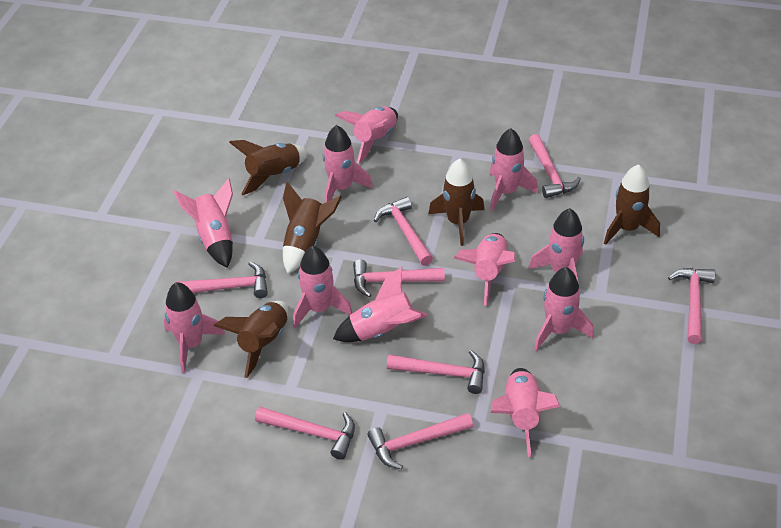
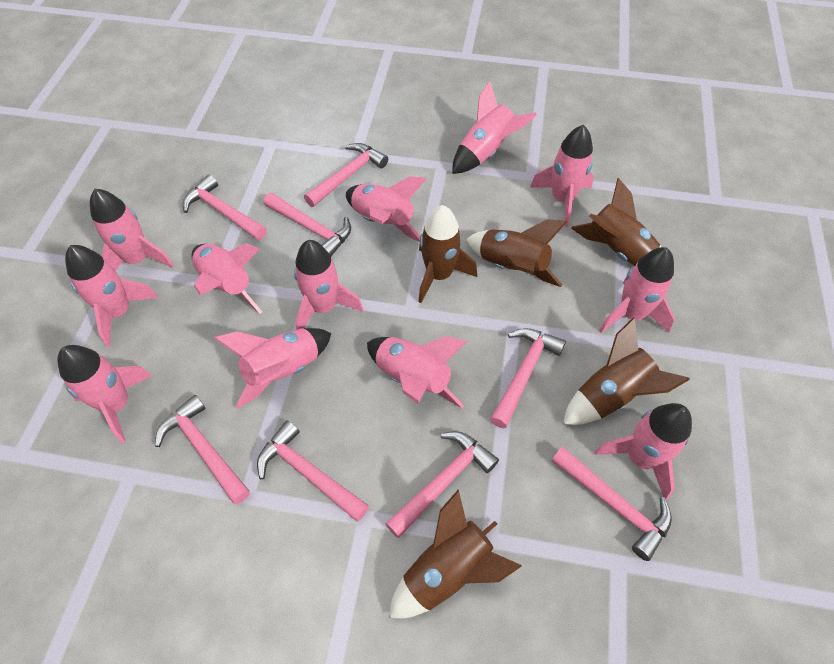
pink rocket: [164,282,225,373] [174,178,233,268] [293,246,353,328] [323,125,373,203] [333,267,428,342] [335,106,398,163] [454,233,516,306] [490,128,538,212] [490,368,561,457] [529,208,584,283] [534,267,594,351] = 11 -> [57,345,152,443] [65,245,158,347] [90,189,174,271] [192,243,262,314] [214,328,331,409] [294,240,363,330] [346,176,426,242] [367,336,467,408] [452,81,537,174] [530,125,594,227] [595,403,692,500] [599,247,675,333] = 12

